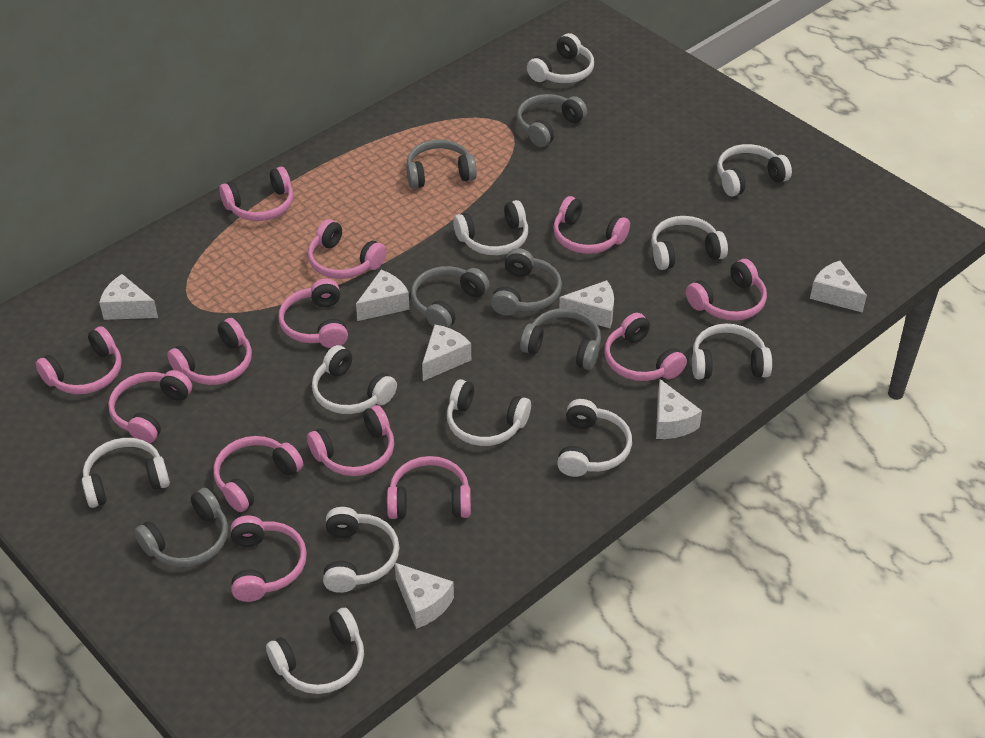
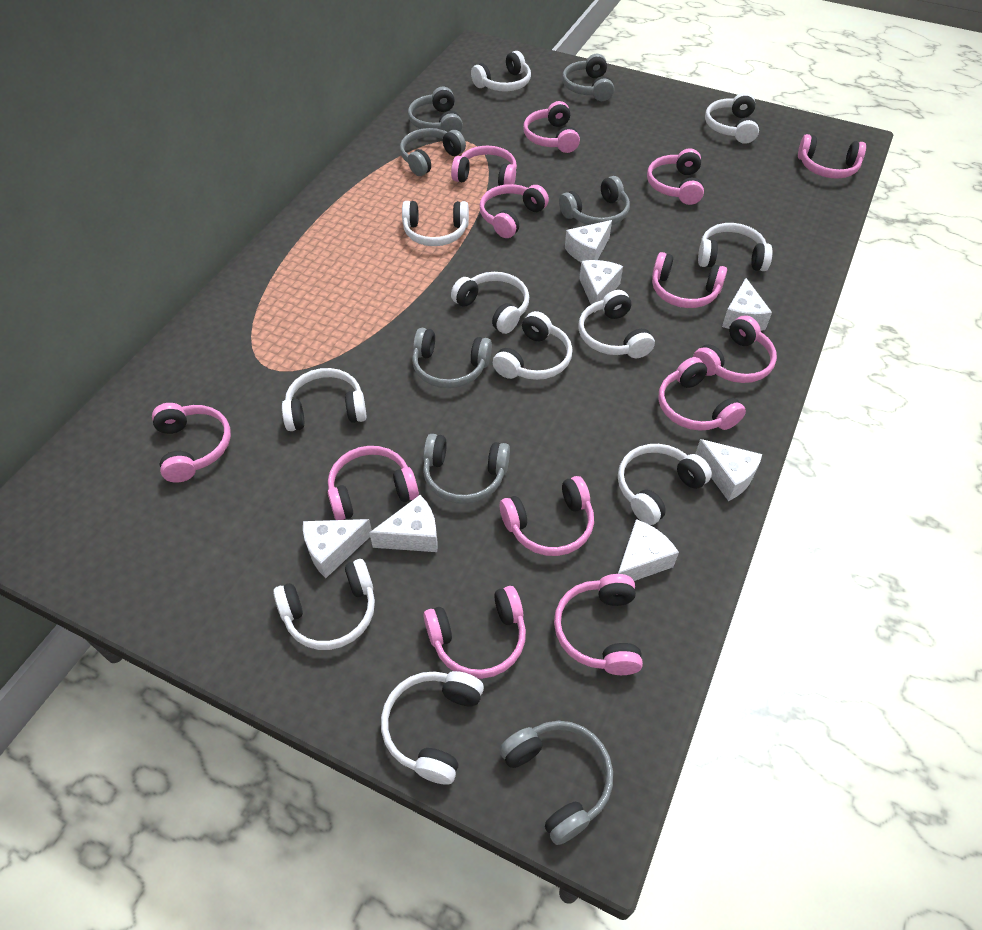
grey headphones: [134,488,228,567] [406,140,477,189] [411,266,490,328] [491,248,562,316] [517,94,587,147] [520,308,601,370] = 6 -> [400,128,466,176] [408,87,463,132] [412,328,492,389] [423,434,510,504] [499,721,613,845] [559,176,630,225] [562,54,614,101] = 7

